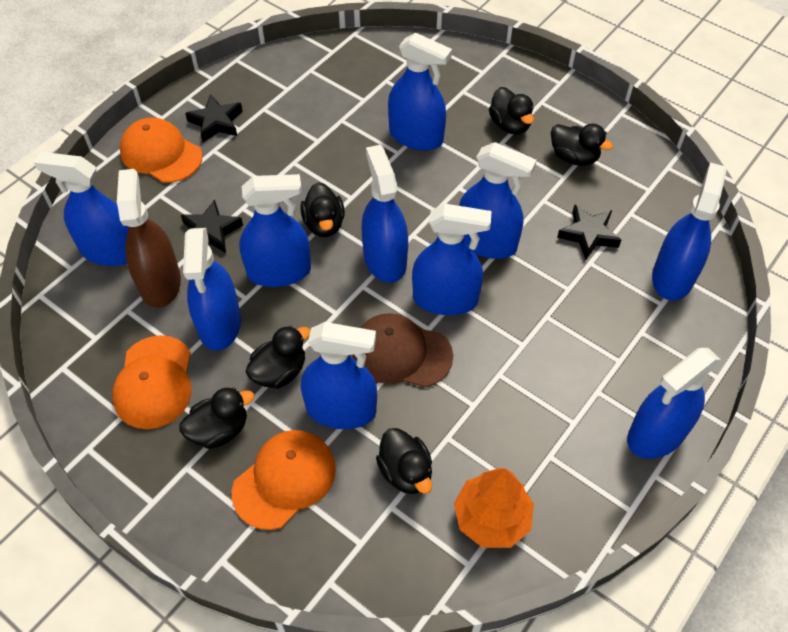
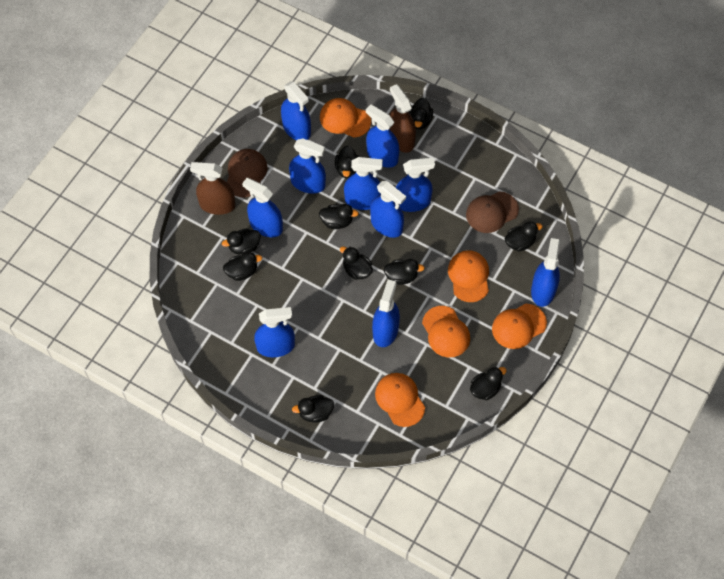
black duck: [179,387,254,449] [245,326,310,389] [300,182,345,237] [376,428,432,494] [489,87,534,135] [551,124,613,166] = 6 -> [222,229,261,254] [223,252,262,281] [292,395,334,423] [319,204,359,229] [335,145,359,178] [340,246,373,280] [384,259,425,285] [409,98,433,129] [470,367,507,400] [505,221,543,252] = 10
black star: [181,199,243,253] [185,94,243,142] [557,204,621,260] = 3 -> none = 0
brown cap: [352,313,453,388] = 1 -> [227,149,268,197] [466,191,519,233] = 2
brown spray bottle: [117,169,181,308] = 1 -> [190,162,235,215] [389,84,416,152] = 2
orange cap: [112,335,192,429] [120,117,202,183] [232,430,336,530] = 3 -> [320,98,371,138] [375,373,425,427] [422,306,470,357] [448,250,489,302] [492,304,547,349] = 5
orange tree: [454,468,534,548] = 1 -> none = 0

